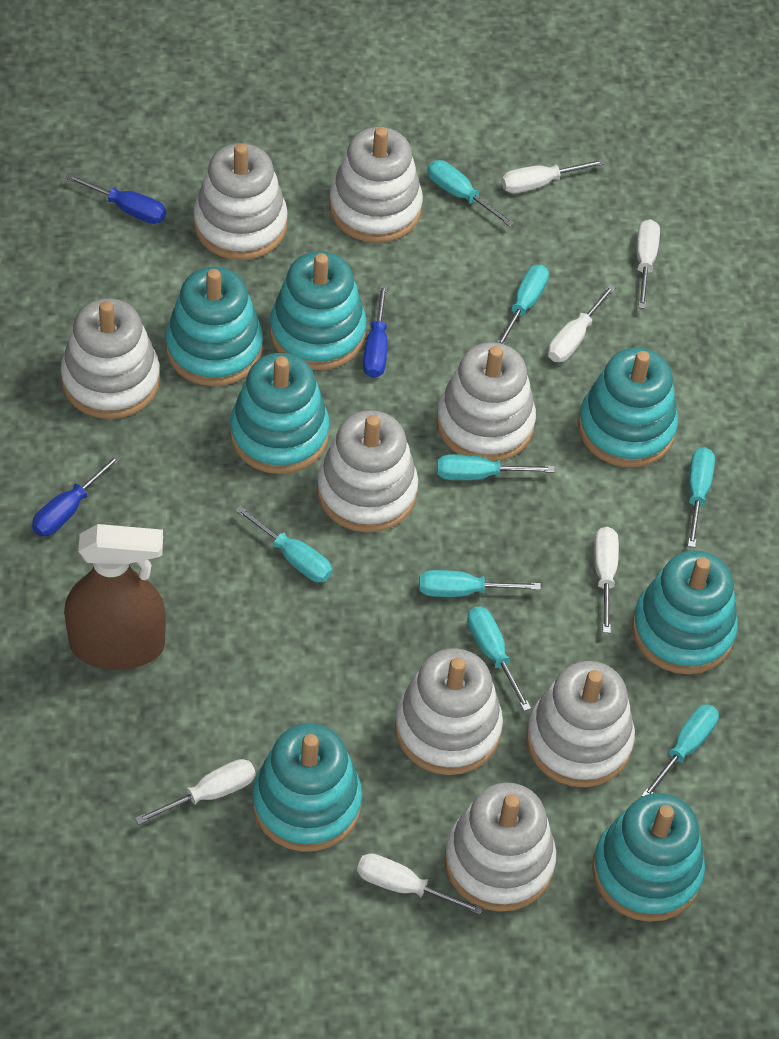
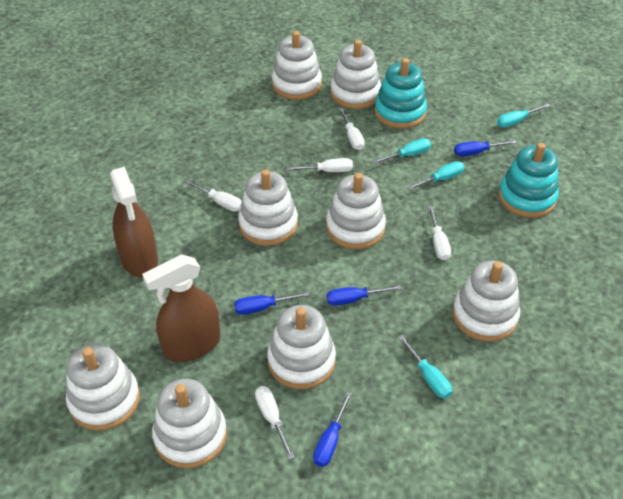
blue screwdriver: [32,454,121,536] [65,173,166,224] [363,284,388,378] = 3 -> [234,292,310,315] [313,392,352,467] [327,285,401,306] [454,140,517,156] = 4
brown spray bottle: [64,524,166,670] = 1 -> [110,167,158,278] [142,255,220,362] = 2
turquoise screwdriver: [235,506,332,582] [419,570,541,597] [427,160,515,227] [437,454,555,480] [467,607,531,711] [497,265,549,344] [641,704,719,797] [688,447,715,548] = 8 -> [373,138,431,164] [398,336,452,398] [407,161,465,190] [497,104,550,128] = 4
turquoise stacking toy: [165,267,263,386] [230,353,330,474] [252,723,362,852] [270,251,367,370] [578,348,678,467] [592,793,705,922] [632,550,738,674] = 7 -> [375,58,427,129] [499,143,559,218] = 2
white screwdriver: [135,759,256,825] [357,853,483,915] [502,159,605,193] [548,284,616,362] [594,527,619,633] [637,219,660,309] = 6 -> [185,180,242,212] [255,386,295,460] [287,158,353,172] [339,108,365,150] [428,206,451,260] = 5

